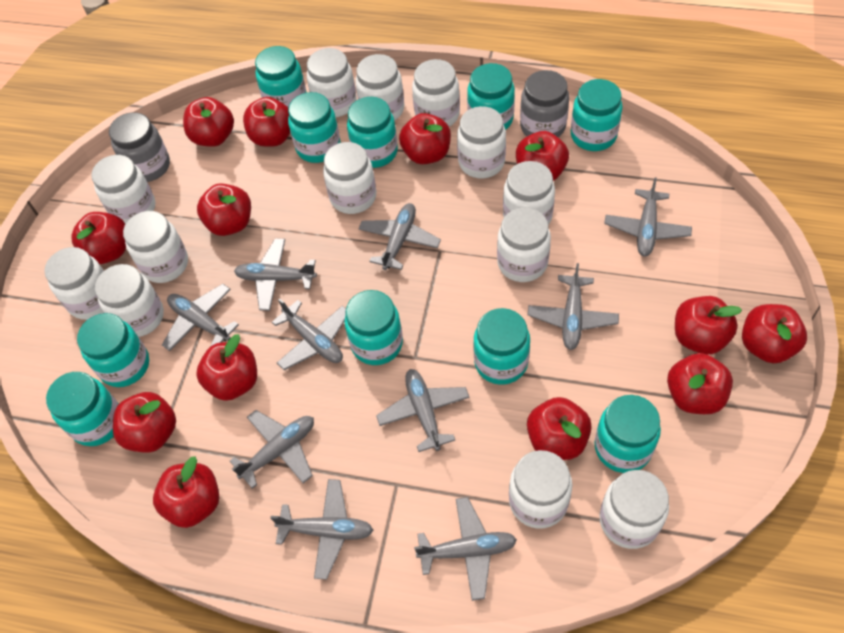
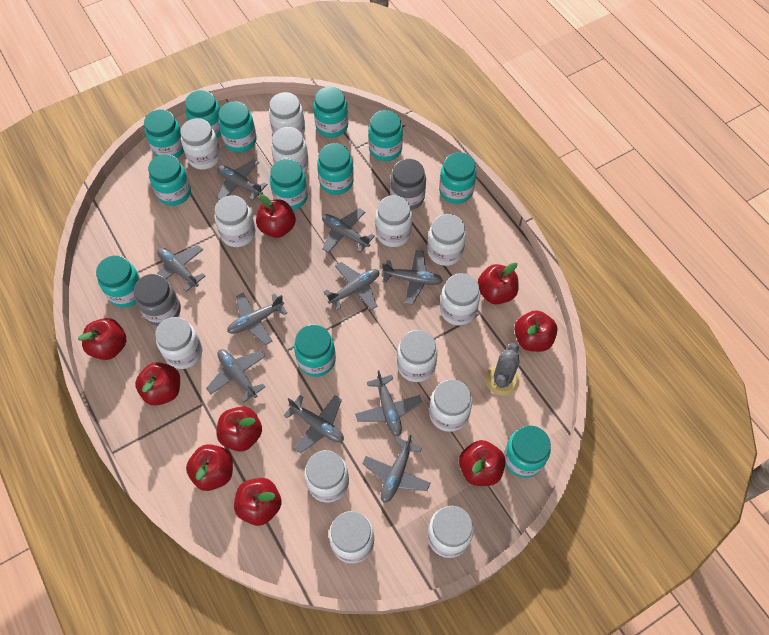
grey cactus: none = 0 -> [485,343,520,396] = 1
red apple: [72,212,126,264] [113,392,176,452] [153,456,219,528] [183,97,234,147] [196,334,257,401] [197,183,251,236] [243,97,290,147] [399,113,451,164] [516,131,569,181] [527,397,592,460] [667,353,733,414] [675,296,742,355] [742,304,807,364] = 13 -> [78,318,127,360] [135,362,180,406] [186,444,233,491] [217,406,262,452] [234,478,281,526] [256,194,296,238] [459,440,505,486] [478,262,519,304] [514,310,558,352] = 9
turquoise jar: [46,372,119,446] [77,313,149,387] [255,46,307,107] [288,92,341,163] [345,290,403,365] [347,97,398,168] [467,63,515,130] [473,308,530,385] [571,79,623,151] [594,395,661,473] = 10 -> [96,256,140,308] [144,110,184,158] [148,154,191,206] [185,90,221,138] [218,101,257,152] [270,159,308,210] [294,324,336,377] [313,87,348,138] [317,143,354,195] [368,110,403,161] [439,152,476,204] [504,425,551,478] = 12

